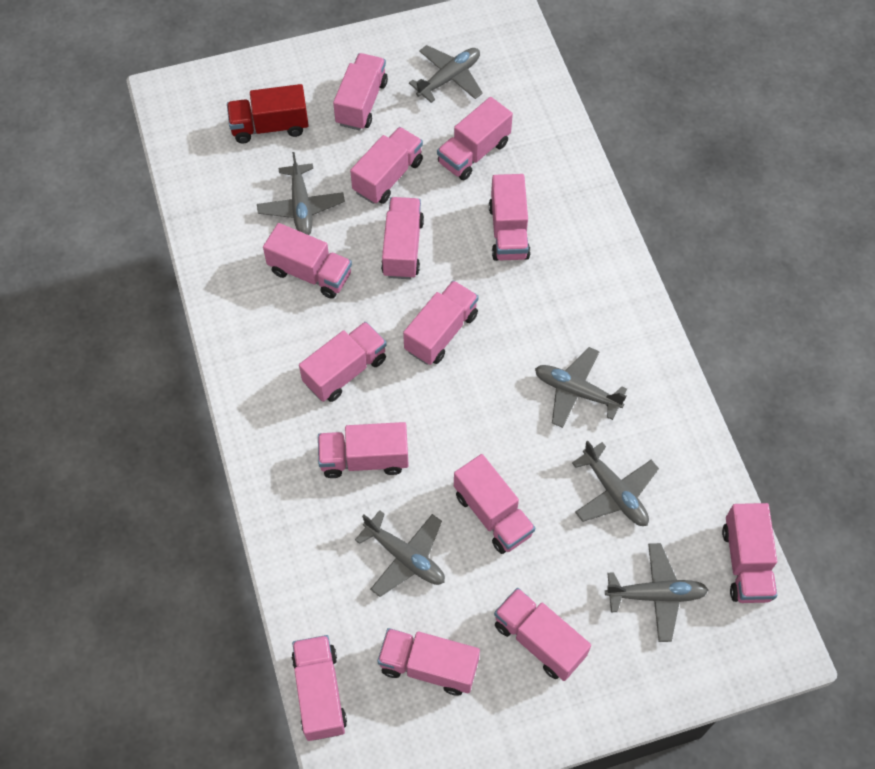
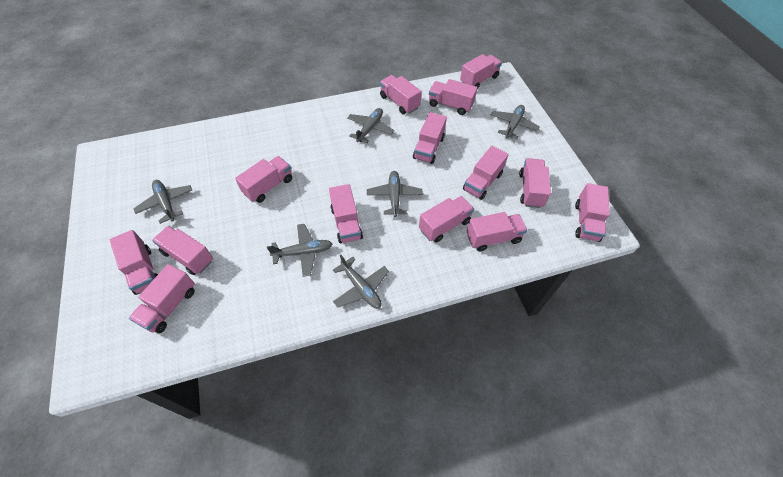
red truck: [227,84,309,143] = 1 -> none = 0

